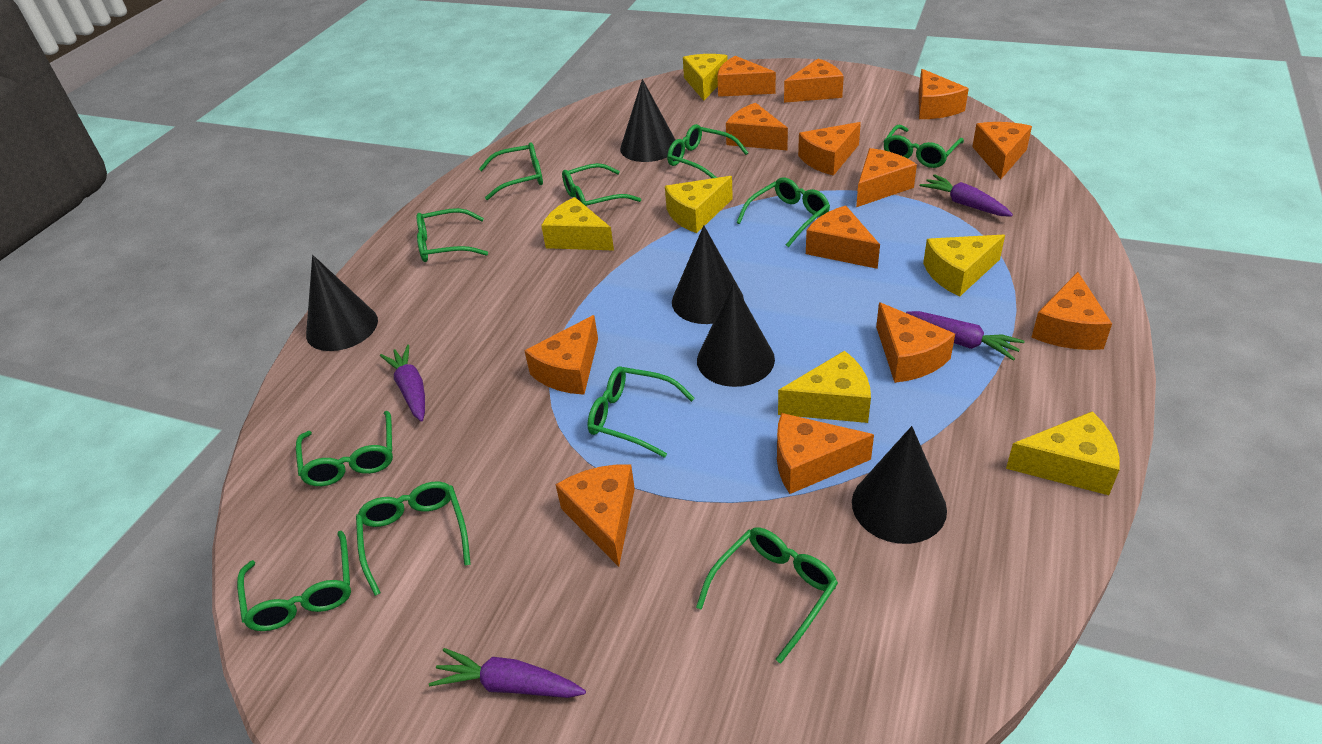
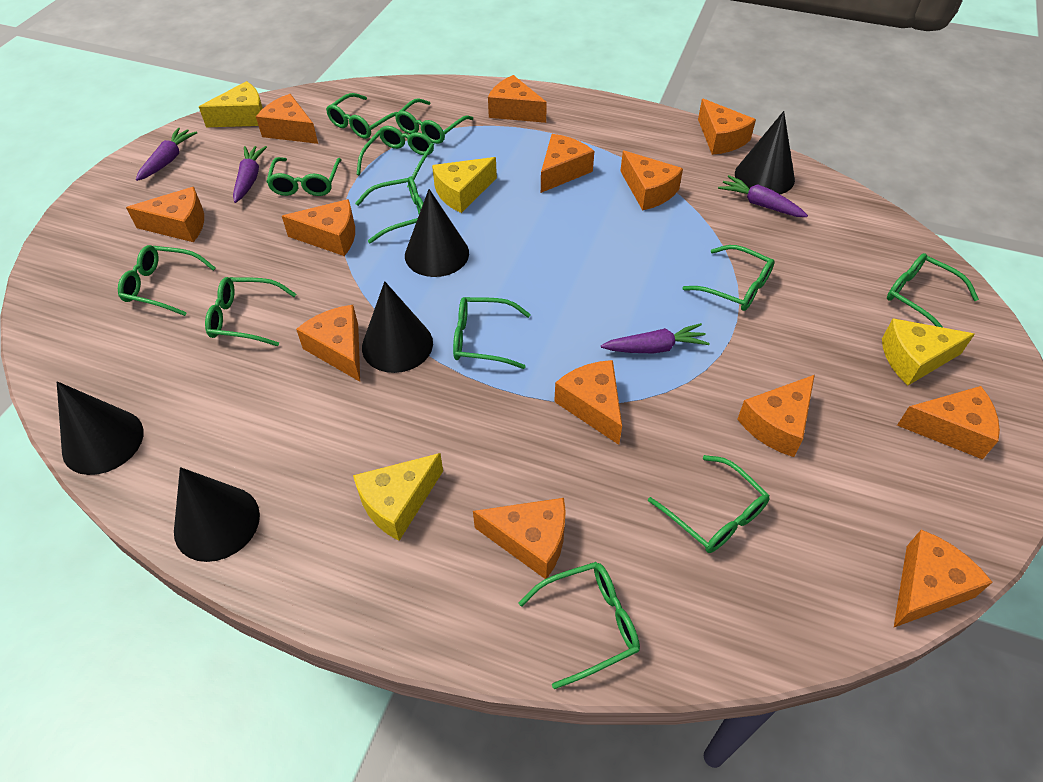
green glasses: [237,531,351,631] [296,411,393,486] [356,482,471,596] [417,208,488,262] [479,142,543,200] [562,163,641,207] [587,367,695,458] [667,124,749,178] [696,527,838,664] [736,177,830,247] [883,125,964,168] = 11 -> [118,245,216,316] [205,277,296,346] [266,157,342,196] [326,93,398,139] [355,176,423,244] [356,126,434,188] [395,98,473,144] [453,297,531,369] [519,562,640,689] [648,455,770,553] [682,245,775,311] [887,253,979,327] = 12
yellow cheese: [541,197,614,250] [665,176,733,233] [683,54,728,101] [778,351,871,423] [923,235,1005,297] [1006,411,1120,495] = 6 -> [199,81,263,127] [353,453,443,541] [432,157,497,213] [882,318,975,385] = 4

